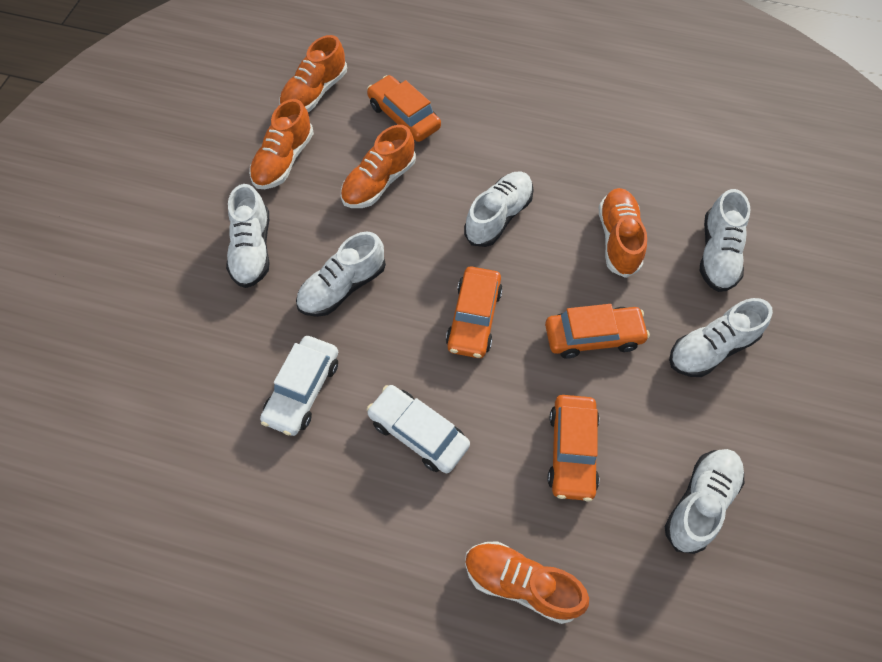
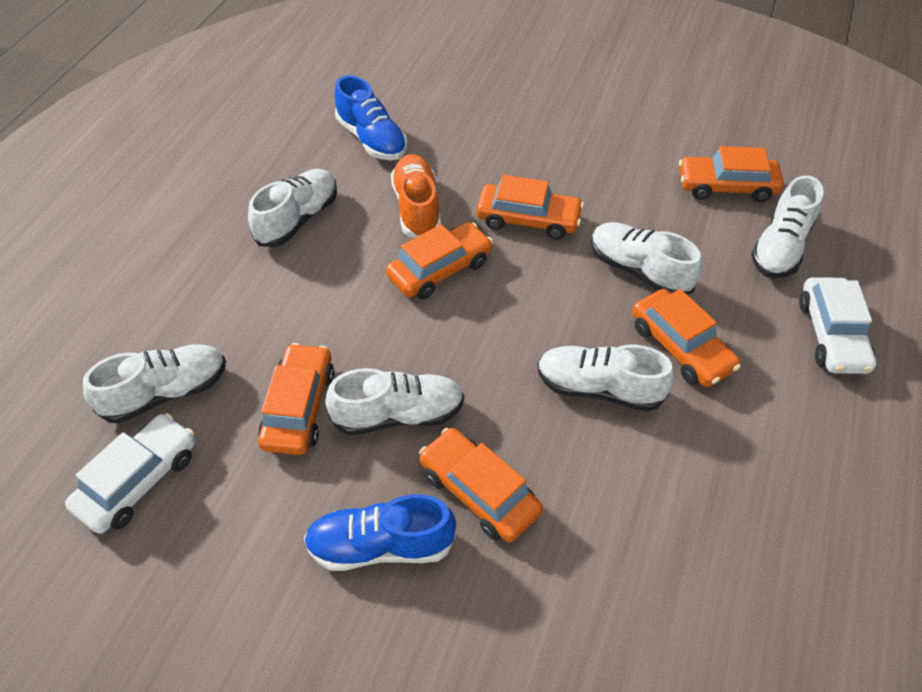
blue shoe: none = 0 -> [304,494,456,571] [335,75,407,160] = 2
orange car: [367,75,441,142] [446,267,503,358] [545,304,650,359] [548,395,600,502] = 4 -> [258,343,334,455] [386,222,493,299] [419,428,543,542] [477,175,584,239] [632,289,741,387] [679,146,784,202] = 6
orange shoe: [249,99,314,189] [279,35,347,112] [341,125,416,208] [465,541,589,624] [599,188,647,278] = 5 -> [391,154,441,238] = 1

